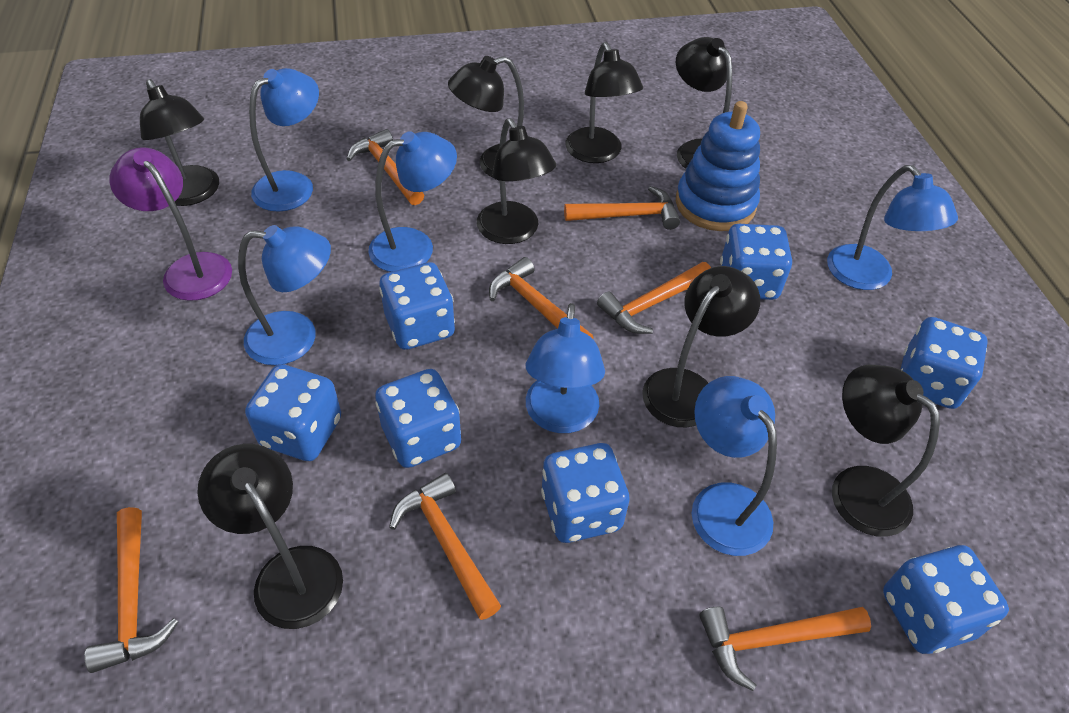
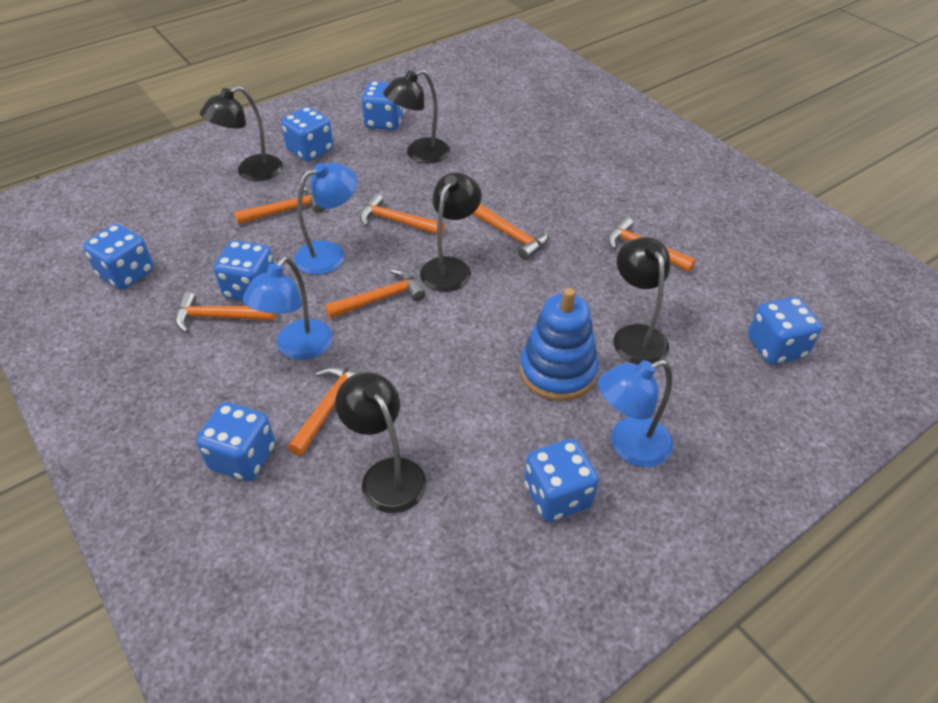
black lamp: [140,79,219,206] [197,444,343,629] [448,56,524,178] [477,118,556,244] [565,42,643,163] [642,266,760,428] [676,37,732,169] [832,364,940,537] = 8 -> [200,86,283,181] [335,372,427,513] [383,70,450,164] [420,172,482,292] [613,237,670,365] = 5
blue lamp: [238,225,331,365] [249,68,319,212] [368,131,457,272] [526,303,605,433] [692,376,777,556] [827,165,958,290] = 6 -> [243,256,333,360] [294,163,357,275] [598,360,673,467] = 3
purple lamp: [109,147,232,301] = 1 -> none = 0

